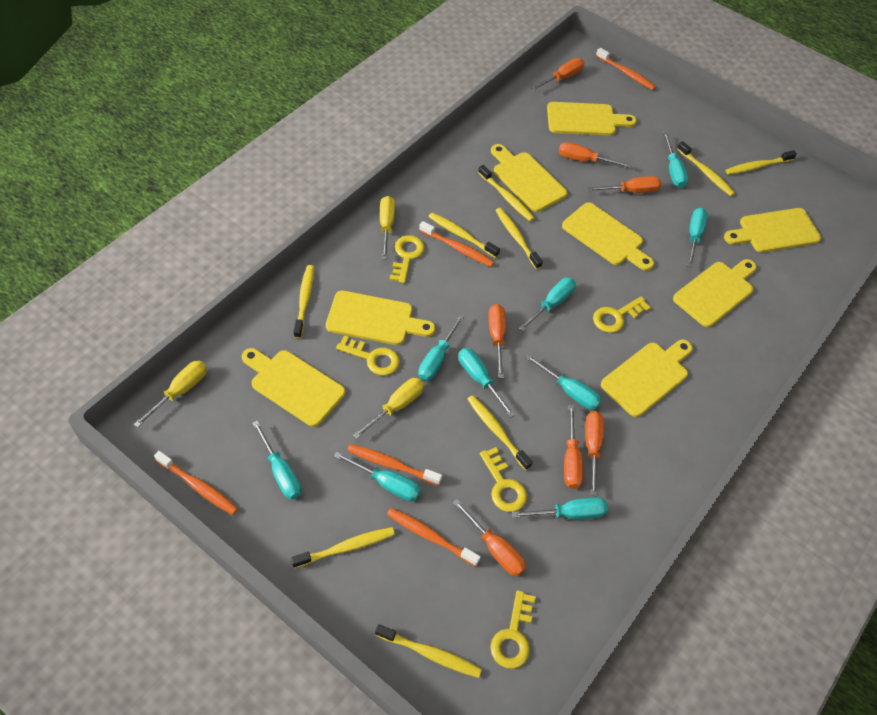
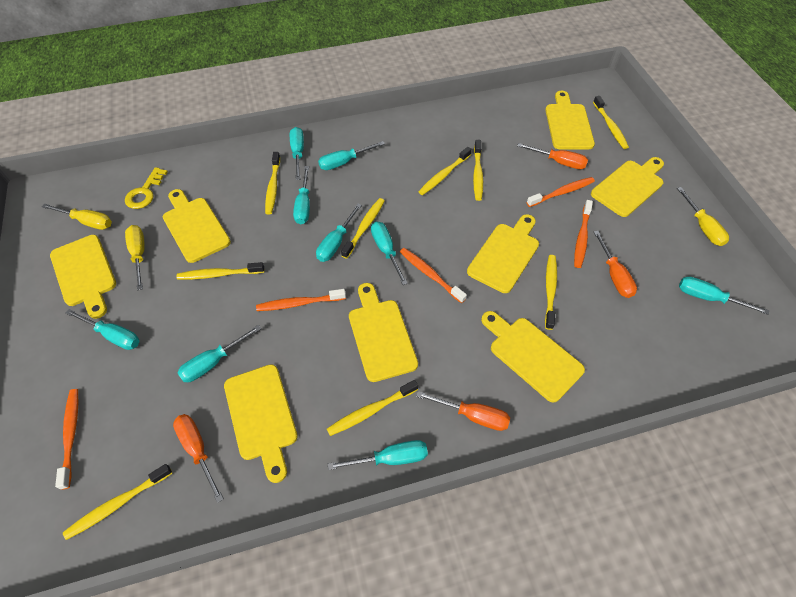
orange screwdriver: [453,499,526,576] [488,304,506,378] [531,58,585,90] [559,142,631,168] [564,404,584,489] [585,411,604,496] [588,176,662,193] = 7 -> [173,414,224,503] [416,391,510,431] [517,143,588,169] [594,231,637,298] = 4
yellow key: [336,335,400,376] [390,235,425,283] [480,447,527,512] [490,590,536,669] [593,296,651,333] = 5 -> [125,167,168,209] = 1

